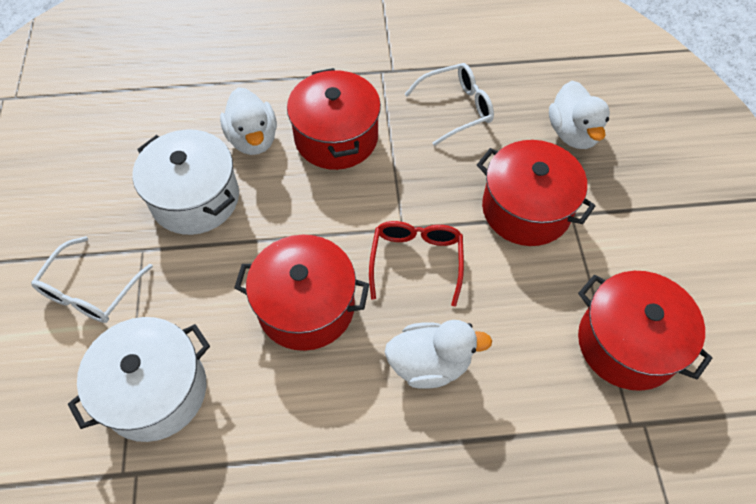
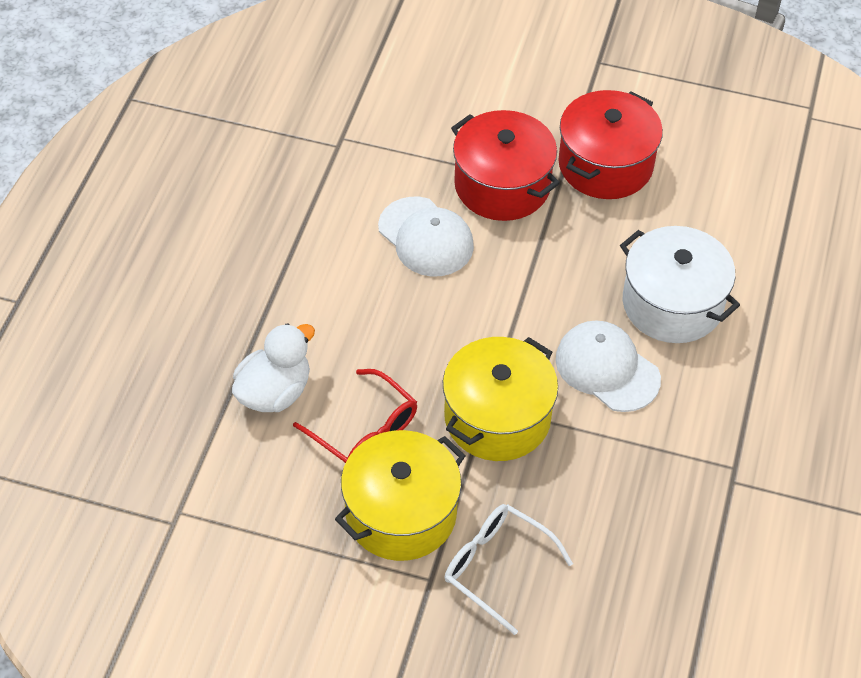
red pot: [234,235,369,351] [287,68,381,170] [477,140,595,246] [578,271,712,391] = 4 -> [451,110,560,221] [558,90,663,199] = 2
white cap: none = 0 -> [378,197,474,277] [556,321,661,412] = 2
white duck: [220,87,277,155] [385,320,492,389] [549,81,610,149] = 3 -> [232,323,315,412] = 1
white glasses: [31,236,153,323] [405,63,494,146] = 2 -> [445,504,573,635] = 1
white pot: [68,317,210,442] [132,129,239,235] = 2 -> [620,226,740,343] = 1
yellow pot: none = 0 -> [335,430,465,561] [443,337,558,461] = 2

